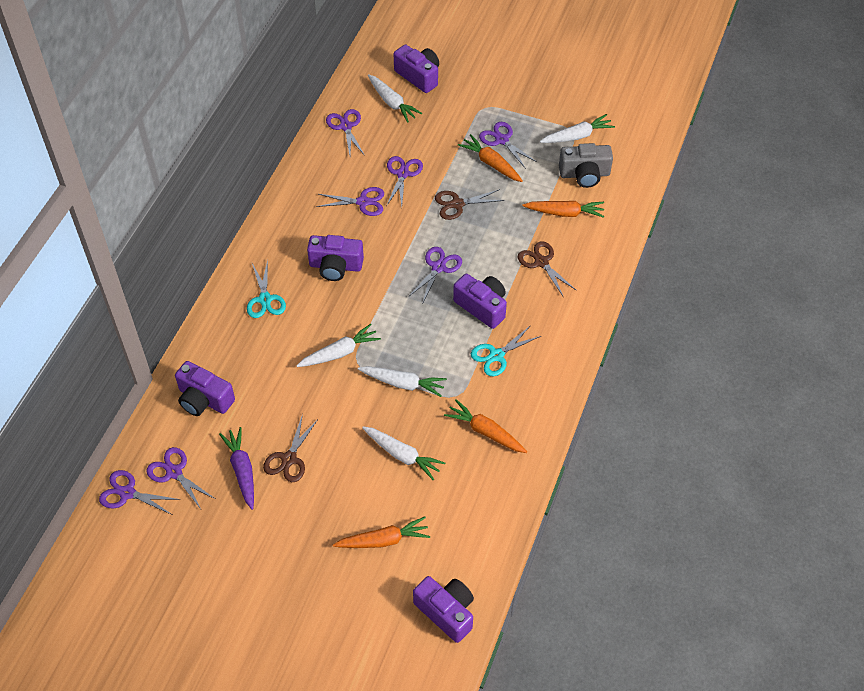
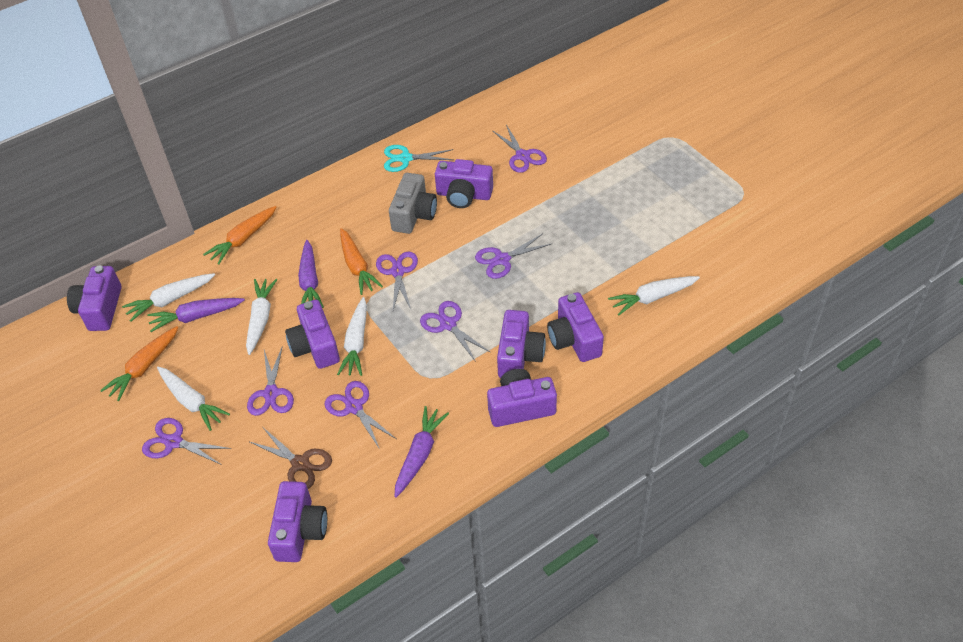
brown scissors: [263,414,319,482] [435,189,504,220] [518,241,577,296] = 3 -> [250,428,332,489] = 1
orange carrot: [333,516,430,548] [444,399,527,453] [458,134,523,182] [522,201,605,218] = 4 -> [100,326,179,401] [203,206,277,265] [340,228,383,295] = 3
purple camera: [175,361,235,416] [307,235,364,281] [394,45,439,93] [413,576,474,643] [453,274,507,329] = 5 -> [67,265,121,331] [268,481,327,562] [285,300,340,369] [435,159,493,208] [487,369,557,427] [497,310,546,378] [547,292,604,362] = 7
purple carrot: [219,427,254,510] = 1 -> [148,298,245,332] [298,240,324,308] [394,406,449,498] = 3
turquoise scissors: [247,260,286,318] [471,325,541,376] = 2 -> [384,145,454,172] = 1

